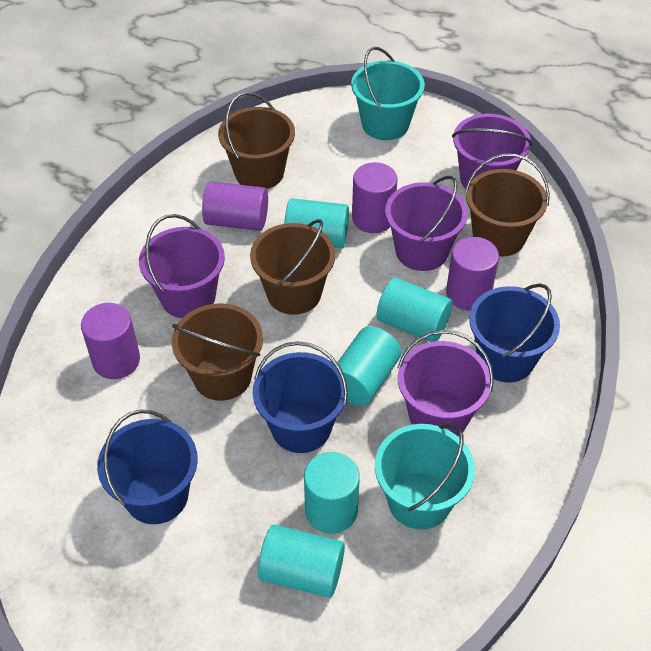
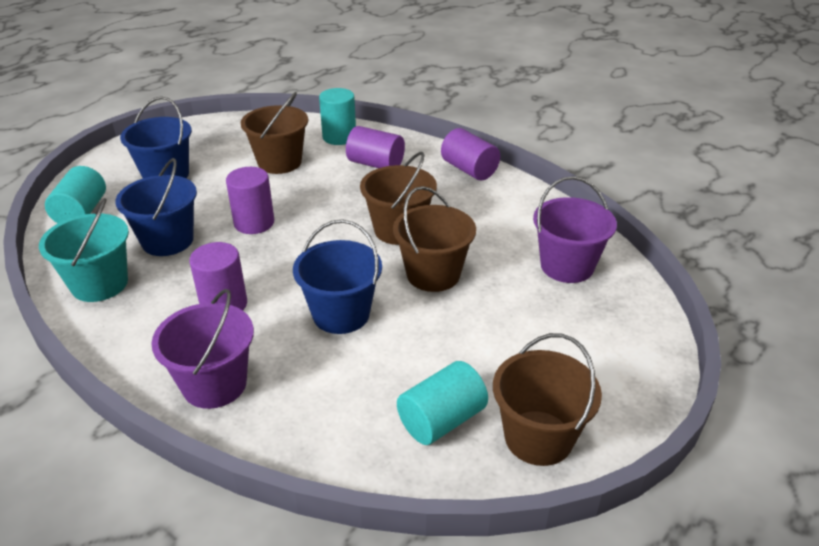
purple bucket: [139,214,225,318] [385,176,468,271] [398,330,494,436] [452,114,532,189] = 4 -> [151,289,254,409] [533,176,617,283] = 2
turquoise bucket: [351,47,425,140] [375,424,475,529] = 2 -> [39,198,129,302] = 1
turquoise cylinder: [258,525,345,598] [284,198,349,248] [304,452,360,534] [337,326,401,406] [376,278,452,342] = 5 -> [45,166,106,223] [319,88,356,145] [397,361,488,445] = 3

